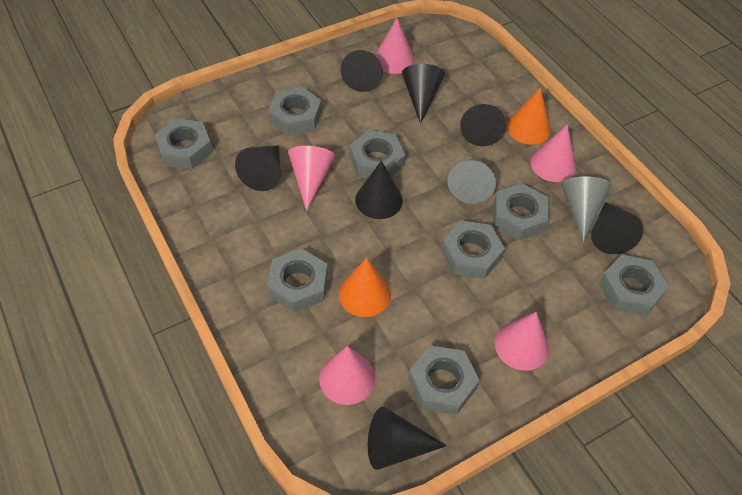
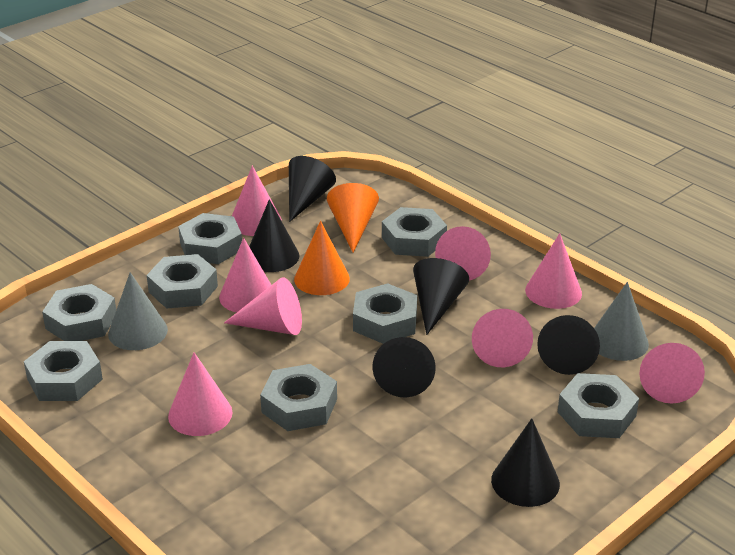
black cone: [235,145,280,191] [340,50,383,92] [355,160,403,219] [368,407,447,470] [402,64,445,124] [460,104,506,146] [591,202,643,254] = 7 -> [249,199,300,272] [289,156,336,222] [372,337,436,397] [413,258,469,335] [491,418,560,507] [537,315,600,375] = 6
pink cone: [288,146,335,211] [319,346,375,405] [375,18,414,74] [495,312,549,371] [530,124,576,182] = 5 -> [168,352,233,436] [219,238,271,312] [224,277,302,335] [232,166,282,236] [435,226,491,281] [472,309,533,367] [525,233,582,309] [639,343,705,404] = 8

